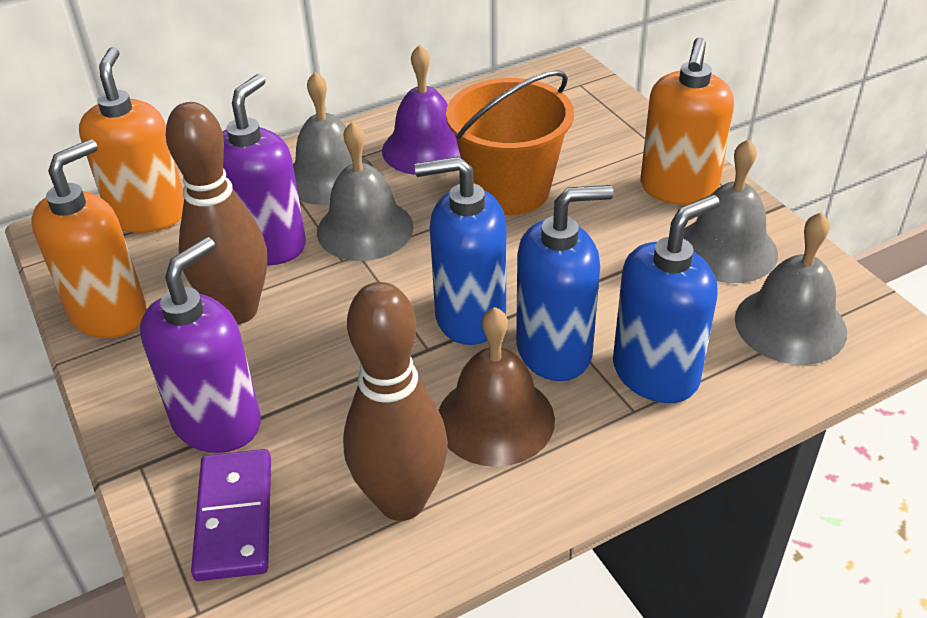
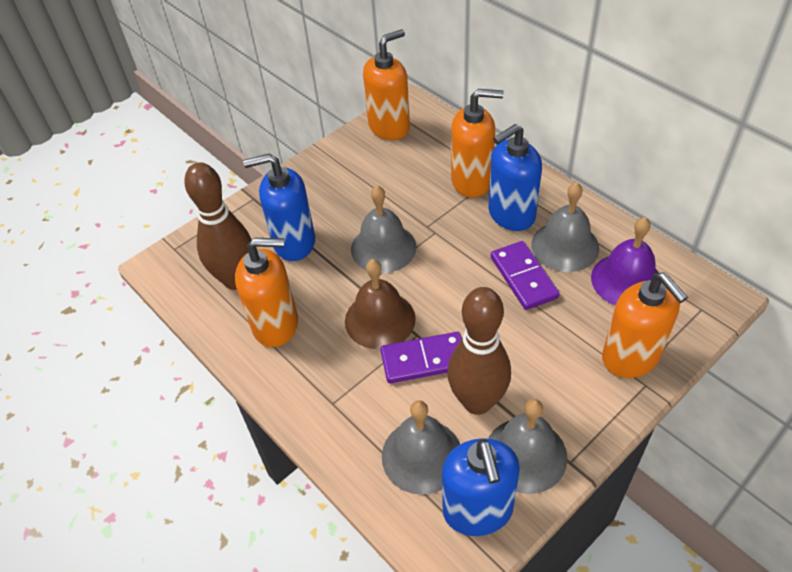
orange bucket: [446,70,574,215] = 1 -> none = 0
orange soap dispenser: [31,139,147,338] [79,47,184,233] [640,37,734,205] = 3 -> [235,238,298,347] [363,29,410,140] [451,89,504,197] [602,272,688,378] = 4
purple domino: [191,449,271,581] = 1 -> [380,332,462,383] [491,241,560,310] = 2
purple soap dispenser: [140,237,261,453] [222,74,306,265] = 2 -> none = 0

